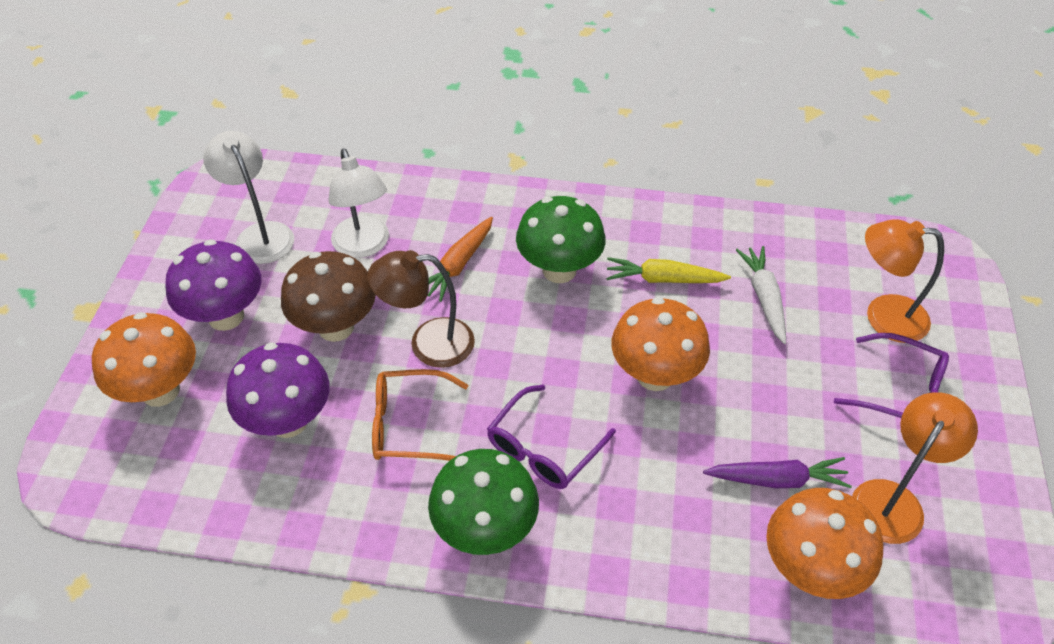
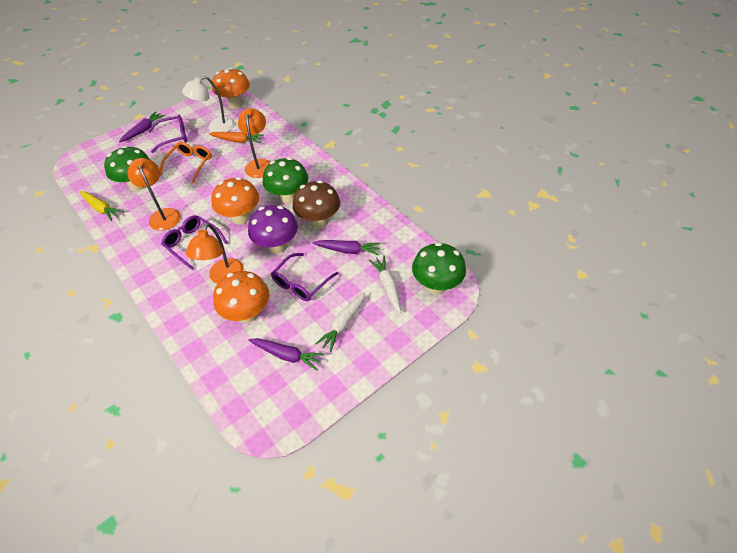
brown lamp: [367,250,475,368] = 1 -> none = 0
green mushroom: [428,449,539,555] [516,196,606,283] = 2 -> [104,146,150,191] [263,157,308,204] [412,242,466,294] = 3
orange lamp: [852,392,978,544] [865,219,944,343] = 2 -> [127,158,181,231] [186,223,244,284] [238,108,270,178] = 3
purple carrot: [703,457,852,488] = 1 -> [119,112,165,142] [248,338,325,371] [313,240,381,256] = 3
purple glasses: [487,385,616,489] [834,333,949,418] = 2 -> [148,115,187,153] [161,215,228,270] [271,253,338,301] = 3
purple mushroom: [165,239,261,331] [226,342,330,438] = 2 -> [248,205,298,254] = 1
white carrot: [736,246,786,344] = 1 -> [315,292,365,352] [369,255,401,313] = 2
white lamp: [203,131,294,264] [328,148,389,258] = 2 -> [182,76,235,132] = 1

